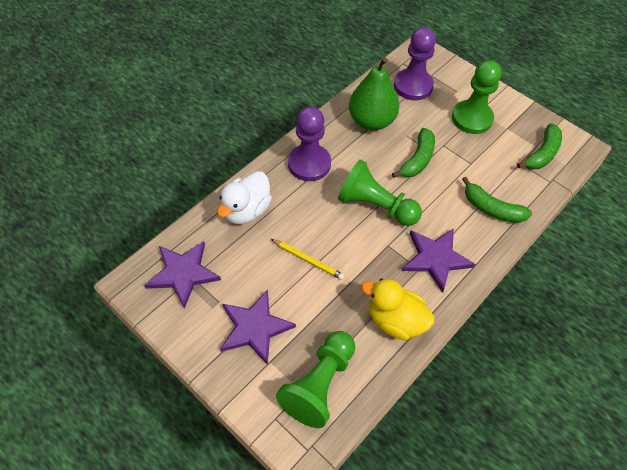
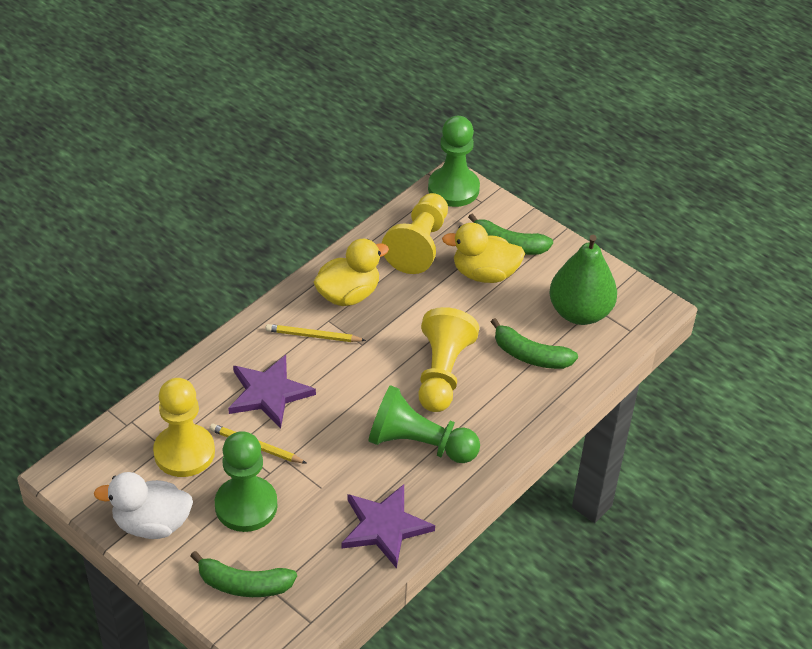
purple pawn: [288,107,331,181] [394,27,436,100] = 2 -> none = 0
purple star: [144,241,221,309] [220,290,296,365] [402,229,475,293] = 3 -> [228,355,316,429] [341,484,435,568] = 2
yellow duck: [361,278,435,340] = 1 -> [314,239,389,306] [442,223,525,283] = 2
yellow pawn: none = 0 -> [153,378,215,477] [382,193,448,274] [418,307,479,412] = 3
yellow pencil: [271,239,345,280] = 1 -> [209,424,306,463] [266,324,366,342] = 2

